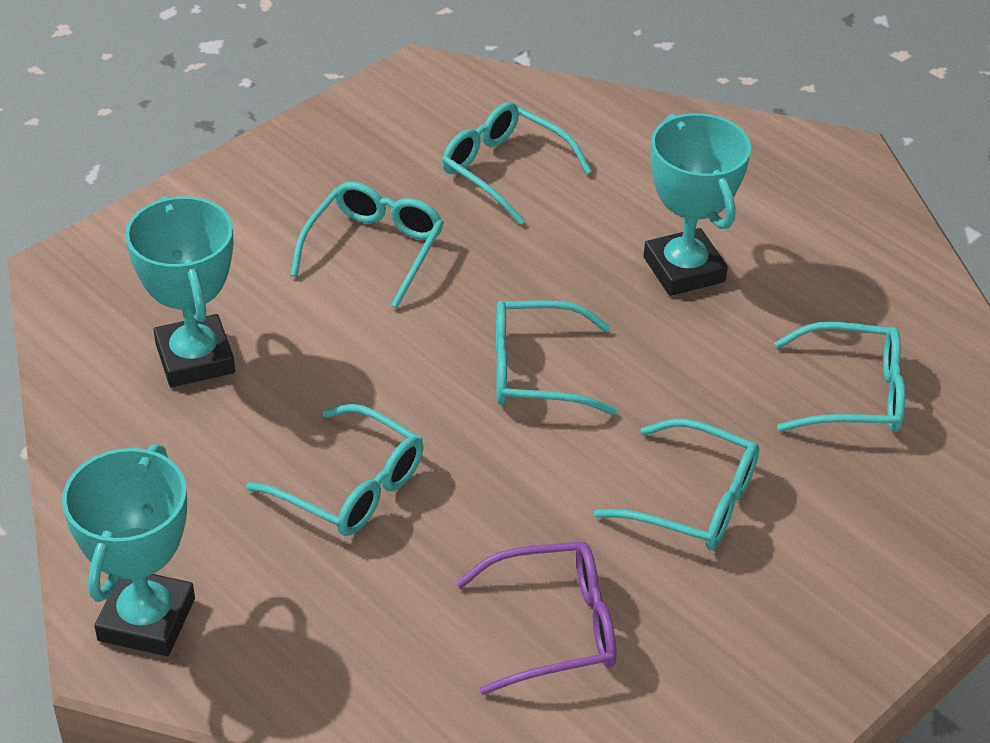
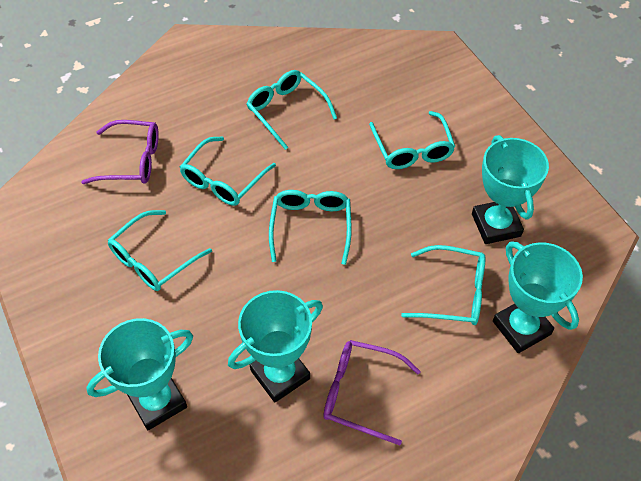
purple glasses: [456,541,616,695] = 1 -> [81,120,159,184] [323,340,421,445] = 2
turquoise trophy: [62,444,195,656] [125,196,235,387] [644,113,751,296] = 3 -> [87,318,193,430] [228,290,323,402] [472,135,549,244] [493,241,583,353] = 4

